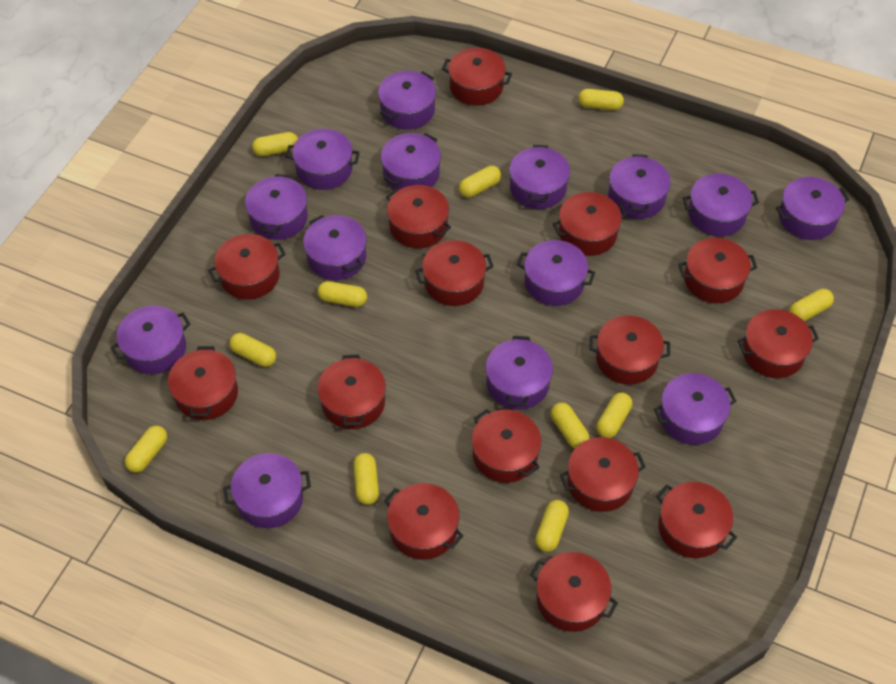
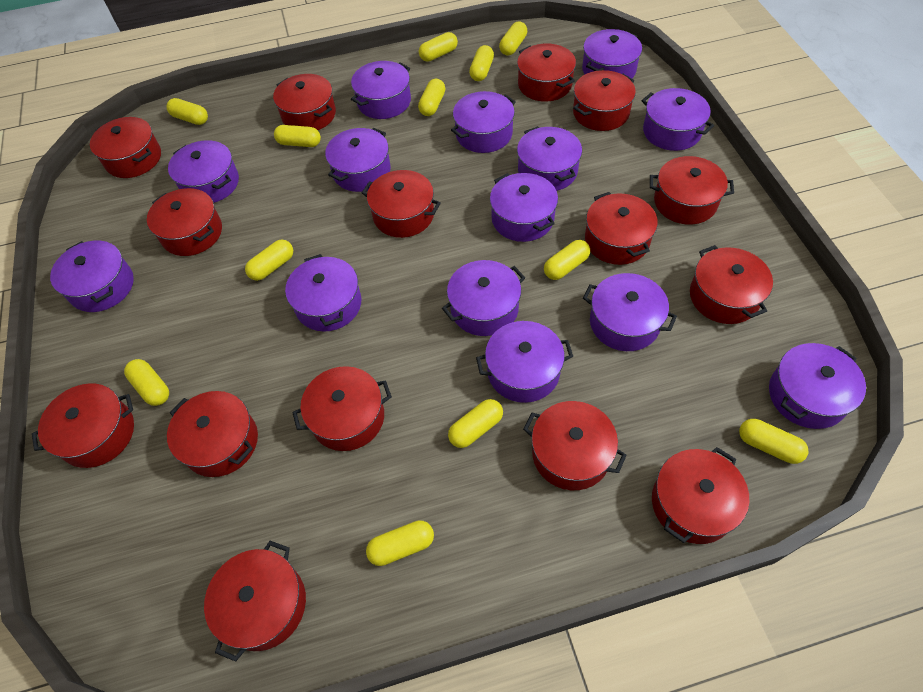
yellow capsule: [125,426,167,473] [229,333,276,367] [252,132,298,156] [317,281,367,307] [353,453,379,505] [459,166,501,198] [535,500,569,552] [551,402,589,448] [578,89,624,110] [597,392,632,438] [789,289,834,321] = 11 -> [124,359,169,406] [166,98,208,125] [245,240,293,281] [274,125,321,147] [366,520,434,566] [418,79,445,116] [419,32,458,62] [448,399,503,448] [469,45,494,81] [499,21,527,56] [544,240,590,280] [739,419,808,464] = 12

